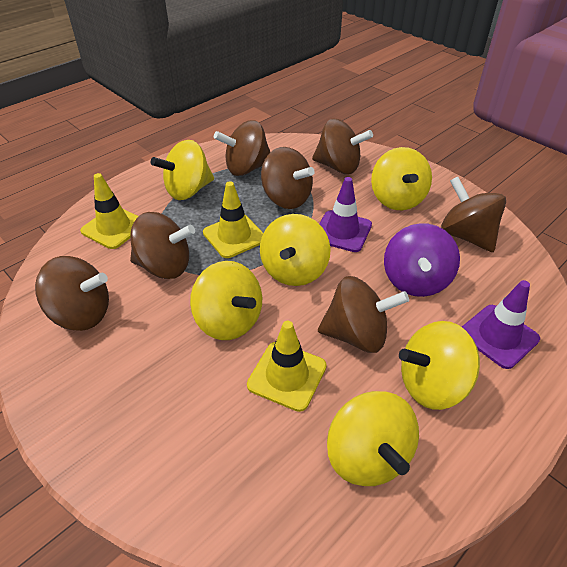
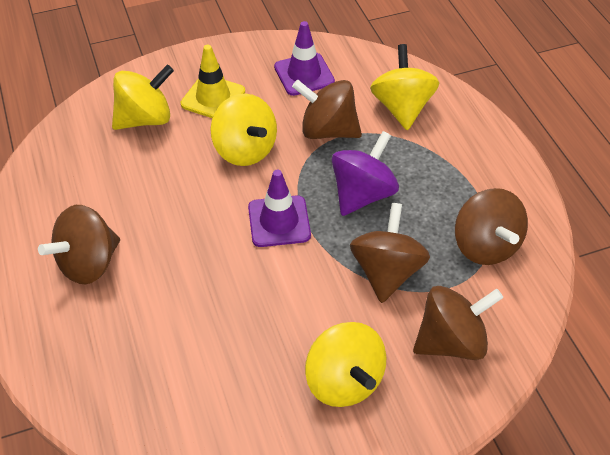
brown spinning top: [35,256,109,331] [130,212,195,279] [214,120,270,176] [261,147,315,209] [312,119,373,174] [318,276,409,353] [441,177,506,252] = 7 -> [38,205,120,285] [292,79,362,139] [350,203,430,303] [413,286,503,360] [455,188,528,265] = 5
yellow spinning top: [151,140,214,200] [190,261,262,340] [260,214,331,286] [327,391,419,486] [371,147,432,210] [399,321,480,410] = 6 -> [112,64,174,130] [211,94,277,166] [305,322,386,407] [370,44,439,130] = 4
yellow traffic cone: [80,173,138,249] [203,181,263,258] [247,321,327,412] = 3 -> [181,45,245,118] = 1

